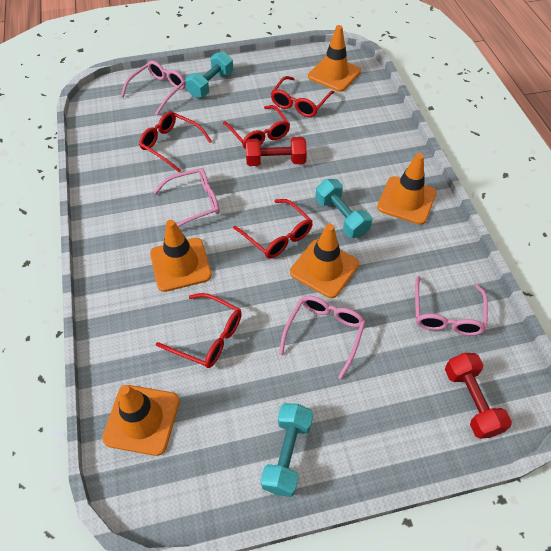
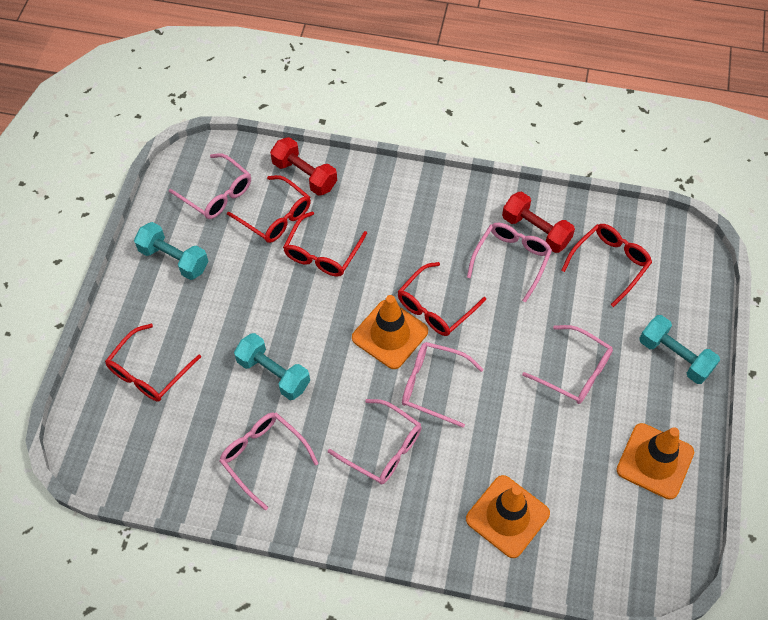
orange traffic cone: [102,385,180,456] [150,220,212,292] [290,224,359,298] [308,25,361,92] [377,153,436,225] = 5 -> [352,295,428,369] [466,475,550,558] [616,423,694,500] = 3
pink glasses: [121,61,186,115] [153,168,220,227] [279,296,366,379] [415,276,488,336] = 4 -> [169,153,251,219] [220,412,319,511] [328,399,422,485] [402,342,484,428] [467,223,552,303] [522,325,613,404] = 6

